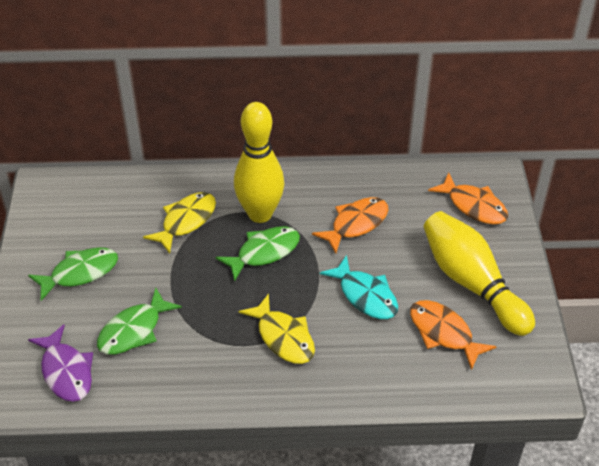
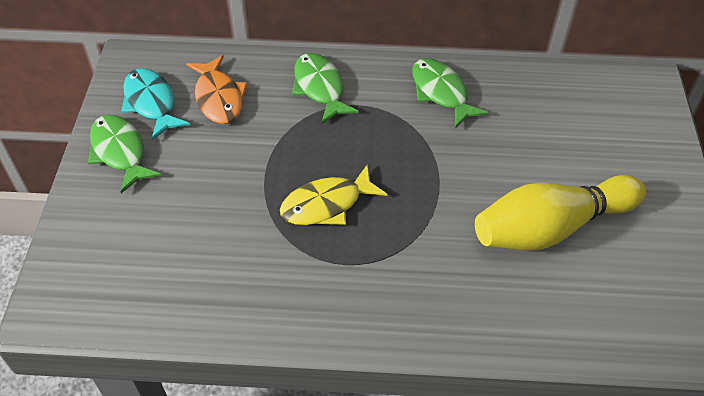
orange fish: [312,197,388,254] [410,300,497,370] [428,172,508,224] = 3 -> [186,55,248,124] = 1
purple fish: [28,324,93,402] = 1 -> none = 0
yellow bowling pin: [234,102,284,223] [423,211,535,336] = 2 -> [475,175,646,251] = 1
yellow fish: [143,192,216,254] [238,294,315,364] = 2 -> [280,164,388,225] = 1

